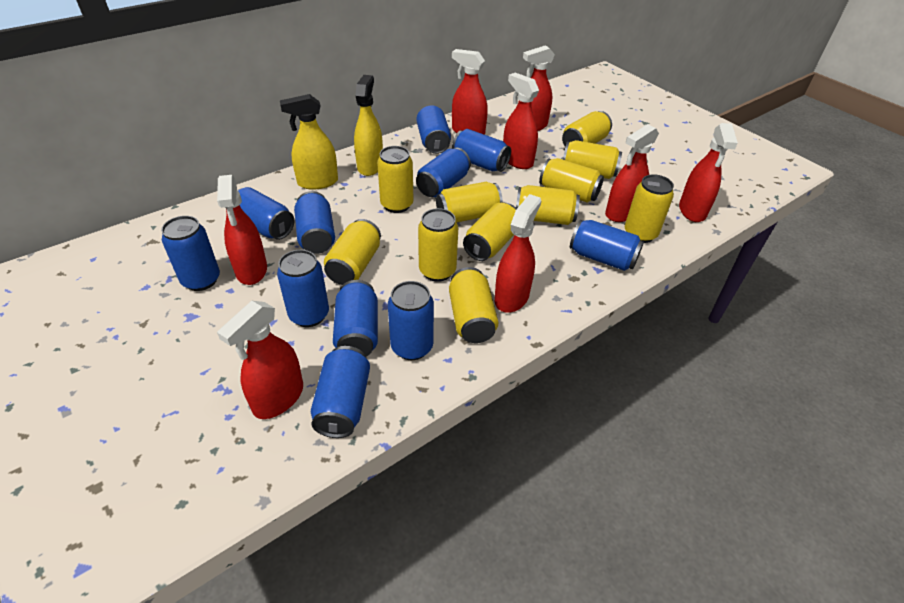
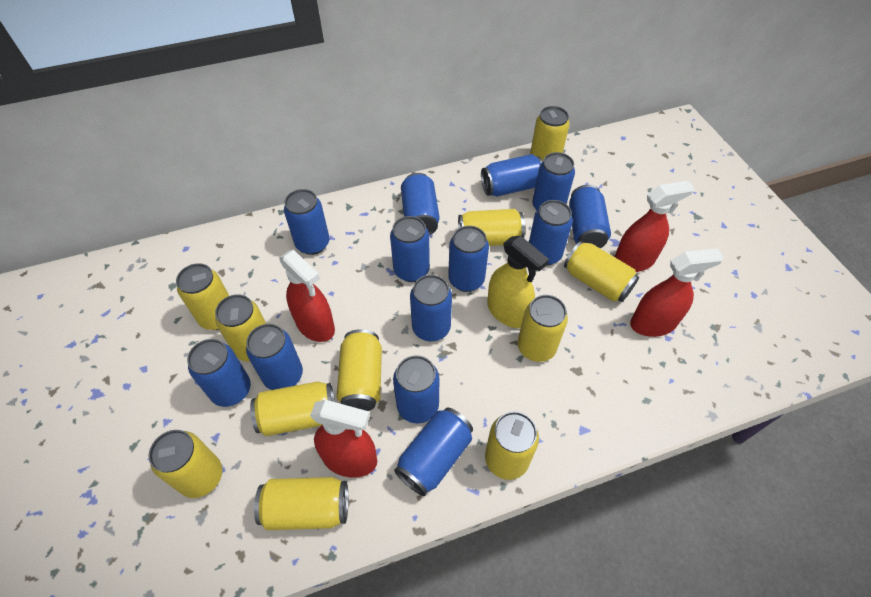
blue can: [161,216,220,291] [237,187,294,240] [277,250,329,327] [294,191,335,254] [311,346,370,438] [333,280,378,357] [388,281,434,360] [416,106,451,154] [416,147,471,197] [452,129,511,172] [570,220,644,271] = 11 -> [187,339,251,407] [246,324,303,390] [284,189,329,255] [390,216,430,282] [393,355,439,424] [394,408,473,496] [401,173,440,235] [410,275,452,341] [448,226,489,292] [481,154,543,197] [529,200,573,266] [532,152,575,211] [569,185,611,248] = 13
red spray bottle: [217,175,267,285] [217,301,303,419] [452,49,488,135] [494,194,541,313] [503,73,539,169] [523,45,555,131] [605,124,659,222] [679,123,738,222] = 8 -> [279,250,335,342] [310,400,377,478] [615,180,694,272] [630,248,724,337] = 4
yellow spray bottle: [280,94,338,190] [354,75,383,176] = 2 -> [487,235,549,328] = 1

